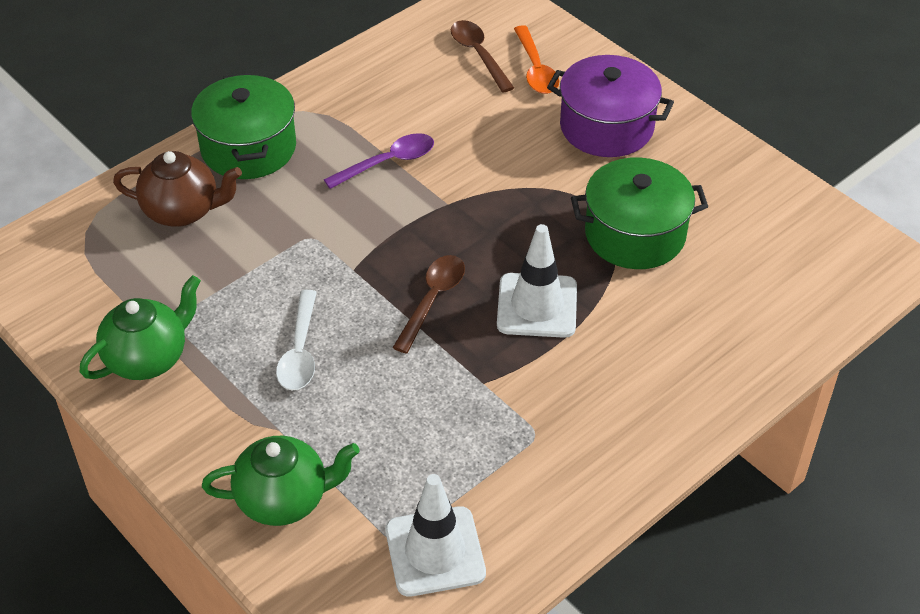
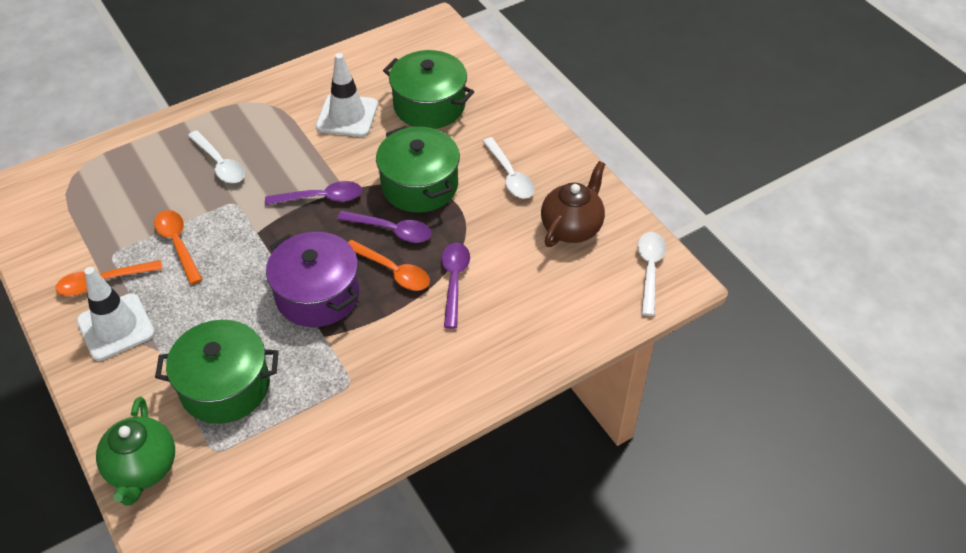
brown spoon: [392,255,465,354] [451,20,514,93] = 2 -> none = 0
green pot: [191,73,296,179] [571,157,708,269] = 2 -> [155,320,279,424] [376,126,460,213] [383,50,474,129] = 3
green teapot: [80,275,201,380] [202,436,360,526] = 2 -> [96,397,175,506] = 1
orange spoon: [514,25,559,94] = 1 -> [55,260,162,296] [154,210,203,285] [348,240,430,290] = 3
purple spoon: [324,133,434,189] = 1 -> [265,181,362,205] [337,211,432,243] [441,243,470,329] = 3
white spoon: [276,290,317,391] = 1 -> [188,130,245,183] [482,137,535,198] [638,232,666,316] = 3

